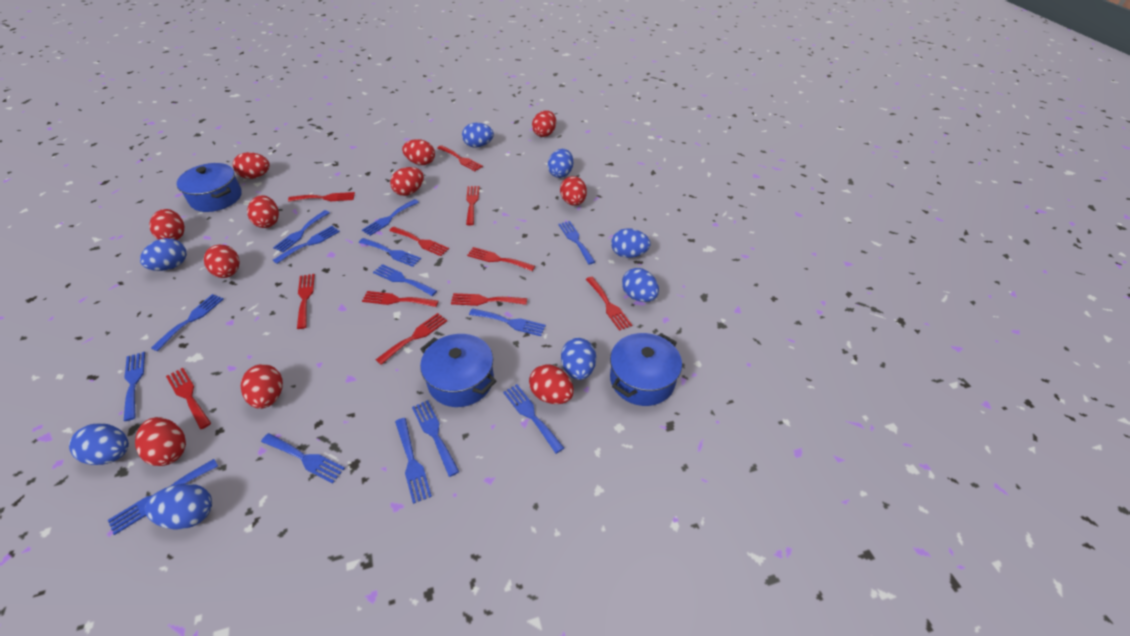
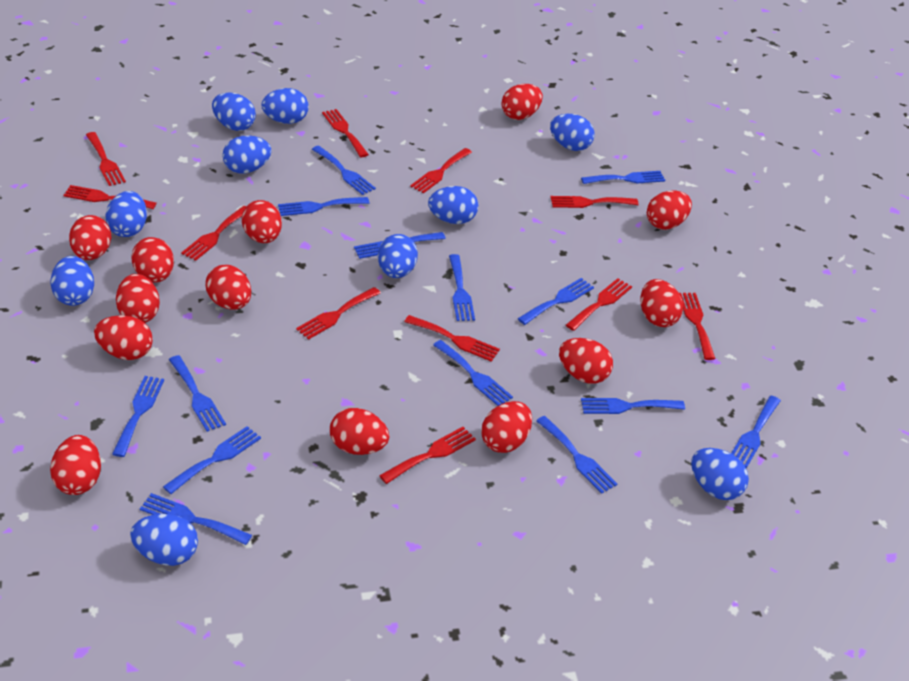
blue egg: [69,423,129,465] [140,238,187,271] [145,483,212,529] [462,123,494,148] [548,149,573,178] [561,338,596,380] [611,228,651,258] [622,268,659,302] = 8 -> [50,256,94,306] [106,191,147,237] [130,514,198,566] [212,93,256,131] [222,135,272,174] [261,88,308,124] [378,234,418,278] [428,186,478,224] [550,114,594,151] [691,448,749,500] = 10
blue pot: [177,163,242,212] [420,334,497,407] [610,333,682,406] = 3 -> none = 0
red egg: [135,417,186,466] [149,209,185,240] [204,245,240,278] [233,152,270,179] [241,364,283,409] [247,195,279,228] [390,167,424,196] [402,139,435,165] [529,364,574,404] [532,110,556,137] [560,176,587,206] = 11 -> [50,435,101,495] [69,215,111,260] [94,315,153,360] [116,274,160,323] [131,237,174,283] [205,265,251,310] [242,200,282,243] [330,408,389,455] [481,401,532,453] [502,84,543,120] [559,338,613,384] [641,279,683,327] [647,190,692,230] = 13

